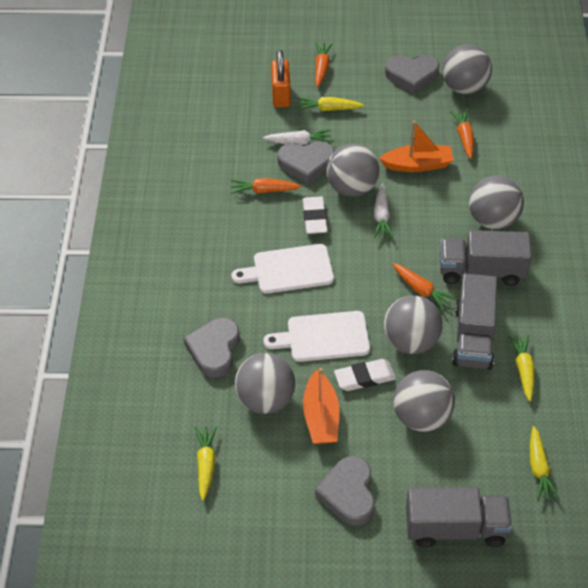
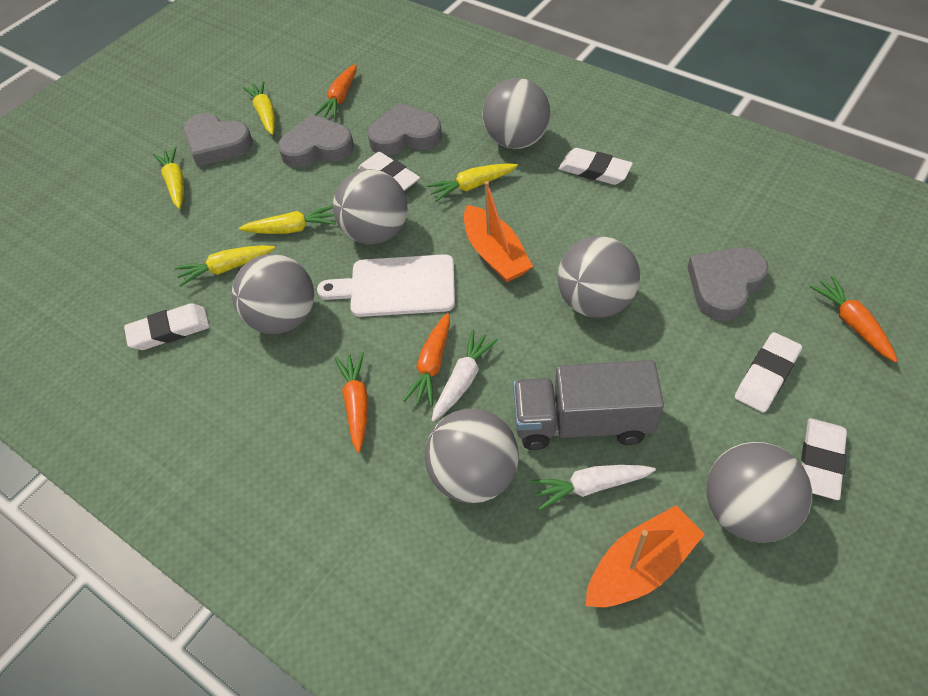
grey truck: [406,487,512,548] [440,230,532,286] [452,274,497,370] = 3 -> [513,360,664,450] = 1
orange padlock: [271,50,291,108] = 1 -> none = 0
white cutting board: [231,244,334,294] [263,311,370,362] = 2 -> [317,254,455,317] = 1
white eraser: [303,197,328,234] [334,359,396,391] = 2 -> [124,303,210,350] [358,152,420,191] [559,148,633,185] [735,332,802,413] [801,418,847,500] = 5
yellow carrot: [195,426,217,501] [297,97,364,111] [508,334,535,401] [530,426,560,501] = 4 -> [153,147,184,209] [175,245,275,287] [239,206,336,234] [243,81,275,135] [427,163,518,202] = 5

